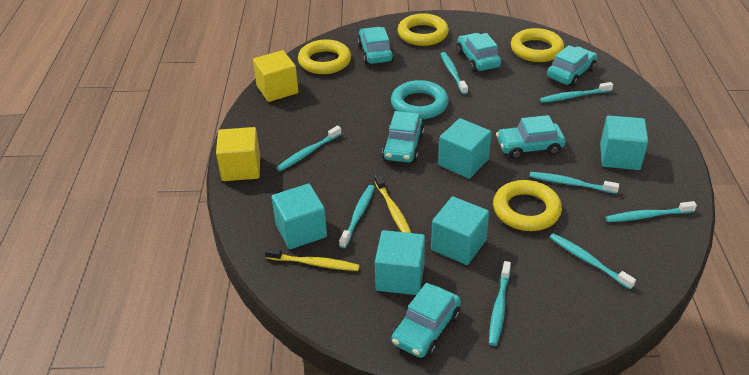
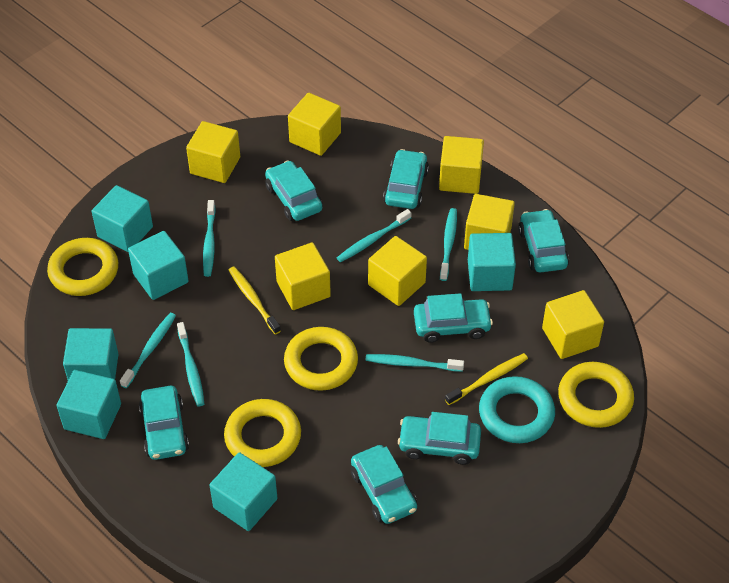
turquoise car: [357,27,394,64] [382,111,424,162] [392,283,461,358] [457,33,501,72] [496,115,566,159] [547,45,597,87] = 6 -> [139,386,189,460] [265,160,323,221] [351,445,417,524] [383,149,429,209] [398,412,481,465] [414,293,493,343] [518,209,569,272] = 7
turquoise cube: [272,184,327,249] [375,230,425,295] [431,196,489,265] [438,118,491,179] [600,116,648,170] = 5 -> [56,370,121,439] [63,328,118,380] [92,185,153,252] [128,231,189,300] [209,452,277,531] [468,233,516,291] = 6
turquoise toothbrush: [276,126,342,171] [339,185,375,248] [441,52,468,94] [489,261,511,346] [529,172,619,194] [540,82,613,103] [550,233,636,289] [606,201,697,222] = 8 -> [120,313,176,388] [177,322,204,406] [203,200,216,277] [337,209,411,262] [365,354,464,372] [440,208,457,281] = 6
yellow cube: [216,127,260,181] [253,50,299,102] = 2 -> [186,121,240,183] [275,242,331,310] [288,93,341,156] [368,236,427,306] [439,136,484,194] [464,194,515,250] [542,290,604,359] = 7

